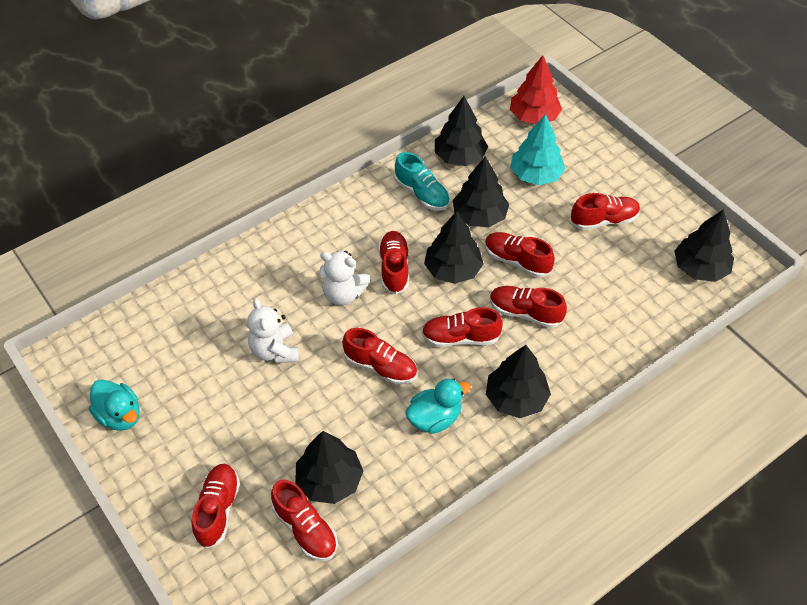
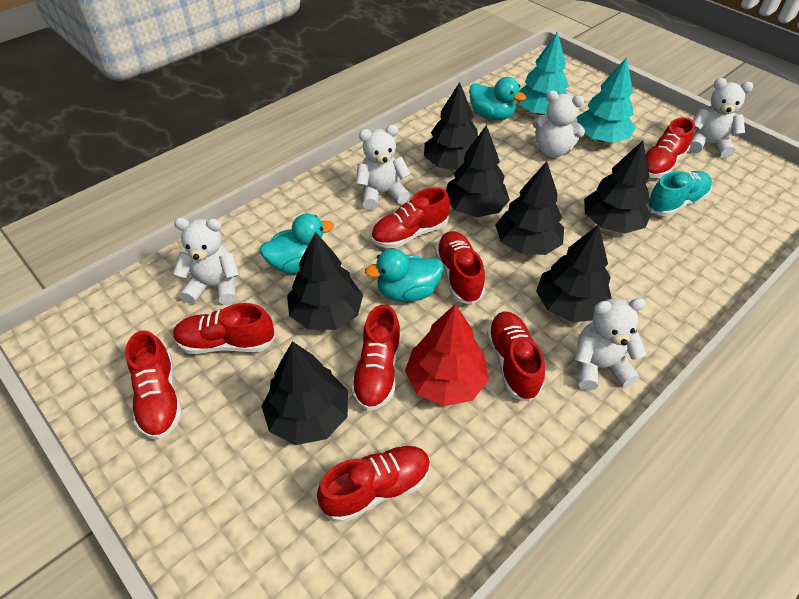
black tree: [295,431,363,504] [424,211,483,284] [435,96,488,166] [453,156,509,227] [486,345,551,418] [674,209,734,282] = 6 -> [262,341,348,445] [287,232,363,330] [424,82,478,170] [446,125,510,217] [495,161,564,255] [536,224,612,322] [584,141,652,233] = 7
turquoise duck: [89,379,140,431] [405,378,471,434] = 2 -> [260,214,334,273] [365,249,443,302] [469,77,526,120] = 3
turquoise tree: [510,114,565,185] = 1 -> [517,31,569,115] [577,57,636,143] = 2
white teddy bear: [247,298,299,363] [320,251,370,305] = 2 -> [173,218,240,305] [356,125,411,210] [533,91,585,158] [574,298,646,391] [689,78,753,158] = 5

